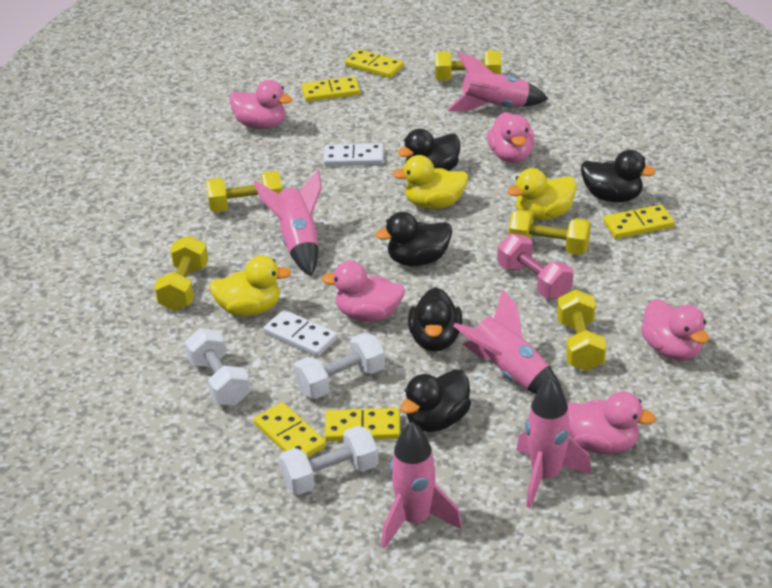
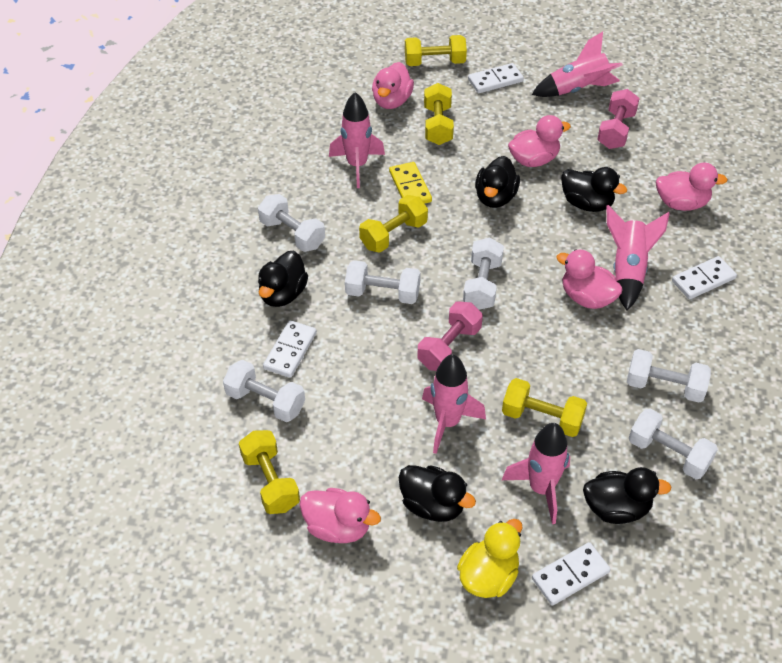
pink dumbbell: [497,234,573,299] = 1 -> [417,302,483,371] [597,89,640,149] = 2
white domino: [263,310,338,357] [324,143,384,166] = 2 -> [263,320,317,378] [468,63,524,93] [532,542,611,606] [672,256,737,299] = 4
white dumbbell: [185,328,250,406] [279,425,378,495] [294,333,385,399] = 3 -> [223,360,305,422] [258,194,325,252] [345,260,421,304] [463,237,504,310] [627,349,711,403] [629,408,718,479] = 6
yellow domino: [254,402,326,458] [302,76,360,102] [325,408,401,441] [345,49,404,78] [604,205,675,239] = 5 -> [389,162,432,204] = 1
yellow duck: [209,255,291,316] [392,155,468,209] [507,168,577,221] = 3 -> [457,519,522,598] = 1

